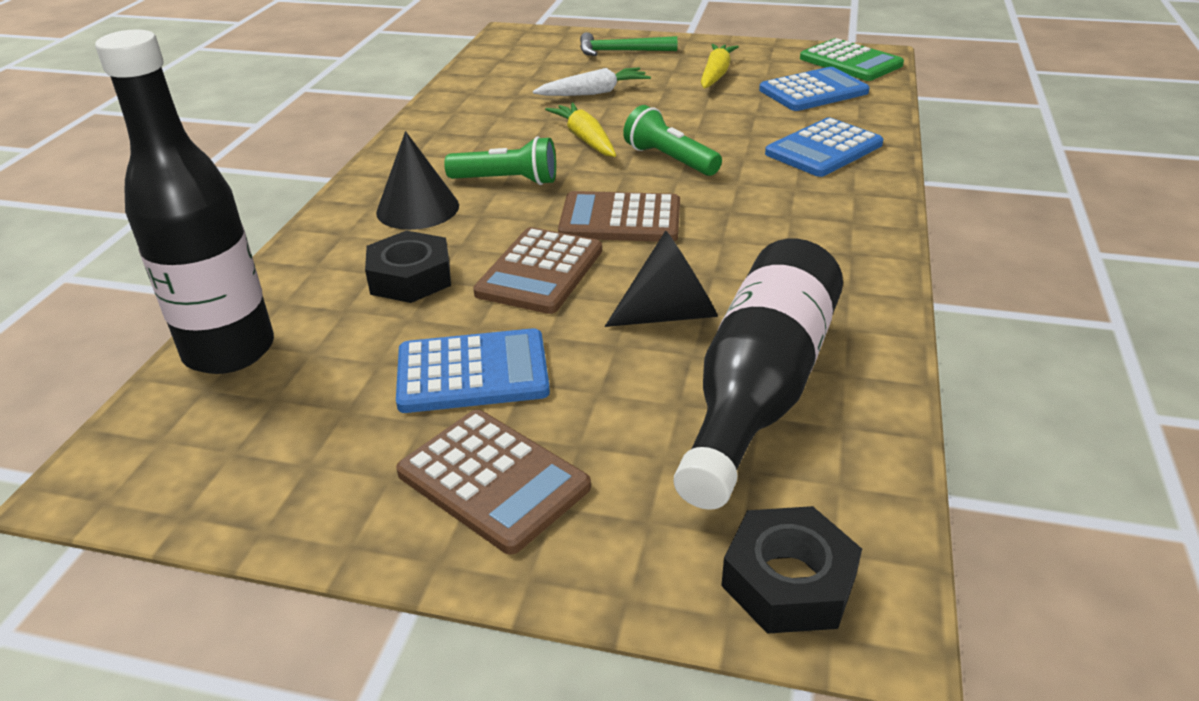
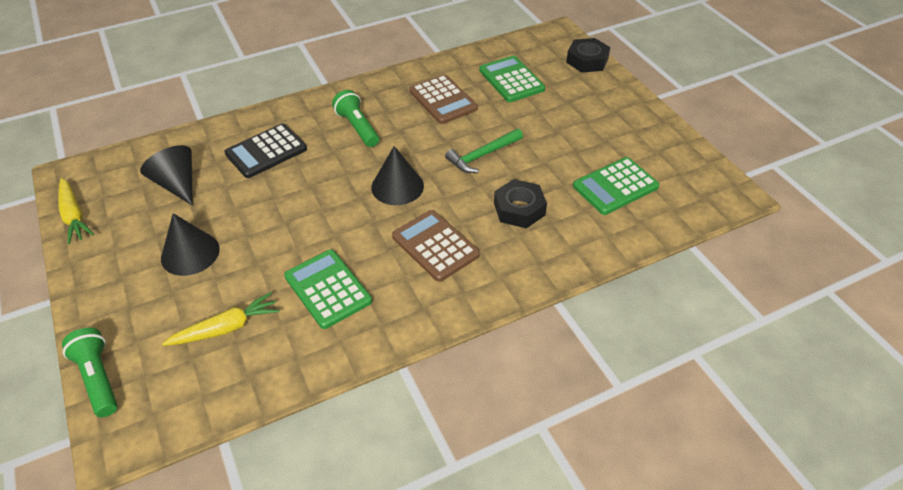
black bottle: [95,29,274,374] [674,238,843,510] = 2 -> none = 0
black calculator: none = 0 -> [224,124,307,178] = 1
black cone: [376,131,459,230] [605,230,718,327] = 2 -> [140,145,193,205] [161,213,220,276] [371,146,424,205] = 3
blue calculator: [396,328,550,413] [759,67,870,111] [765,117,884,177] = 3 -> none = 0
brown calculator: [396,410,591,555] [473,227,602,314] [558,191,680,242] = 3 -> [392,210,480,282] [409,74,478,124] = 2
green calculator: [800,38,904,81] = 1 -> [284,249,372,329] [479,56,545,102] [573,157,659,215] = 3
white carrot: [533,68,651,96] = 1 -> none = 0

